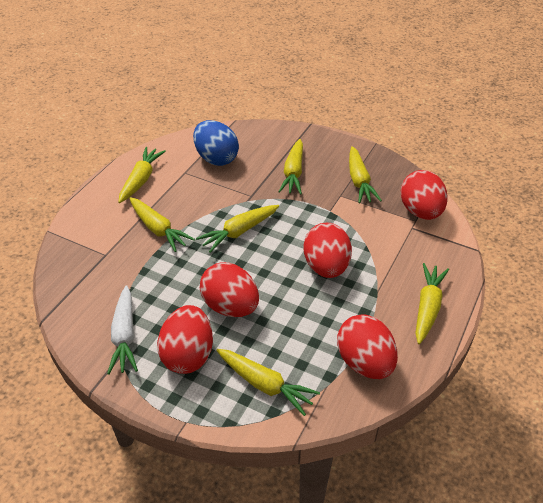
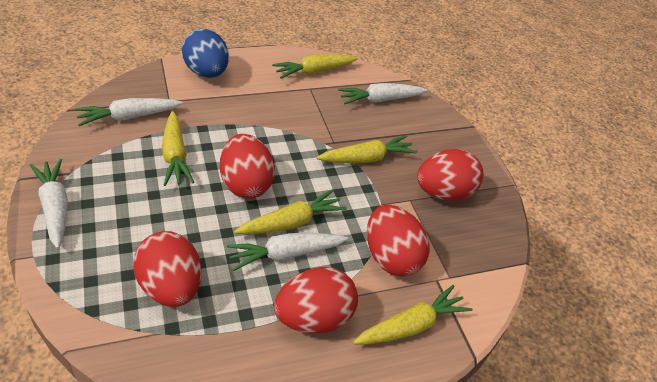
white carrot: [107,285,138,375] = 1 -> [30,159,68,249] [75,98,183,126] [227,233,348,271] [338,83,428,104] = 4
yellow carrot: [118,147,166,203] [129,197,195,252] [196,205,279,253] [216,349,320,416] [278,139,303,194] [349,146,382,203] [416,263,449,344] = 7 -> [162,111,194,186] [234,189,347,234] [272,54,358,79] [316,135,417,163] [353,285,473,344] = 5

